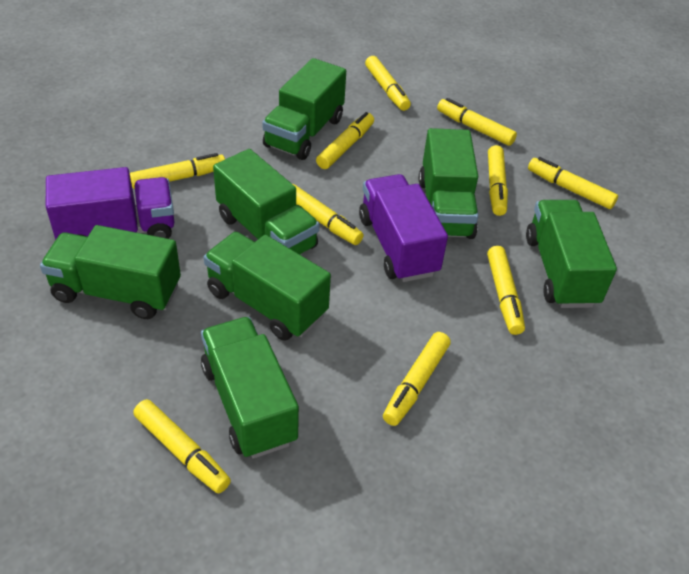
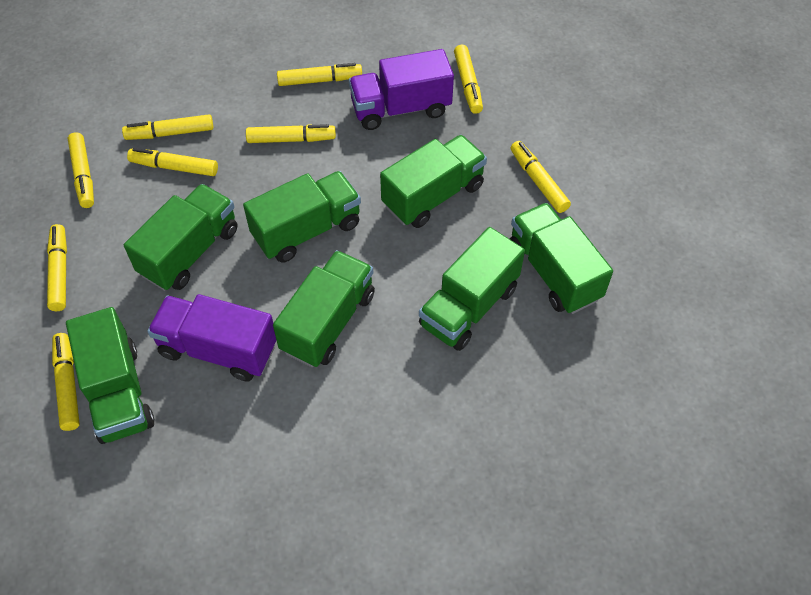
yellow marker: [130,153,225,189] [133,399,231,493] [293,184,364,245] [316,112,374,169] [365,56,411,111] [383,332,451,426] [437,98,517,146] [487,246,525,335] [488,145,508,216] [528,157,618,209] = 10 -> [47,224,67,311] [52,333,80,431] [68,132,94,208] [122,114,213,140] [127,148,218,176] [246,124,336,143] [277,63,362,86] [454,45,483,114] [510,141,571,213] = 9

